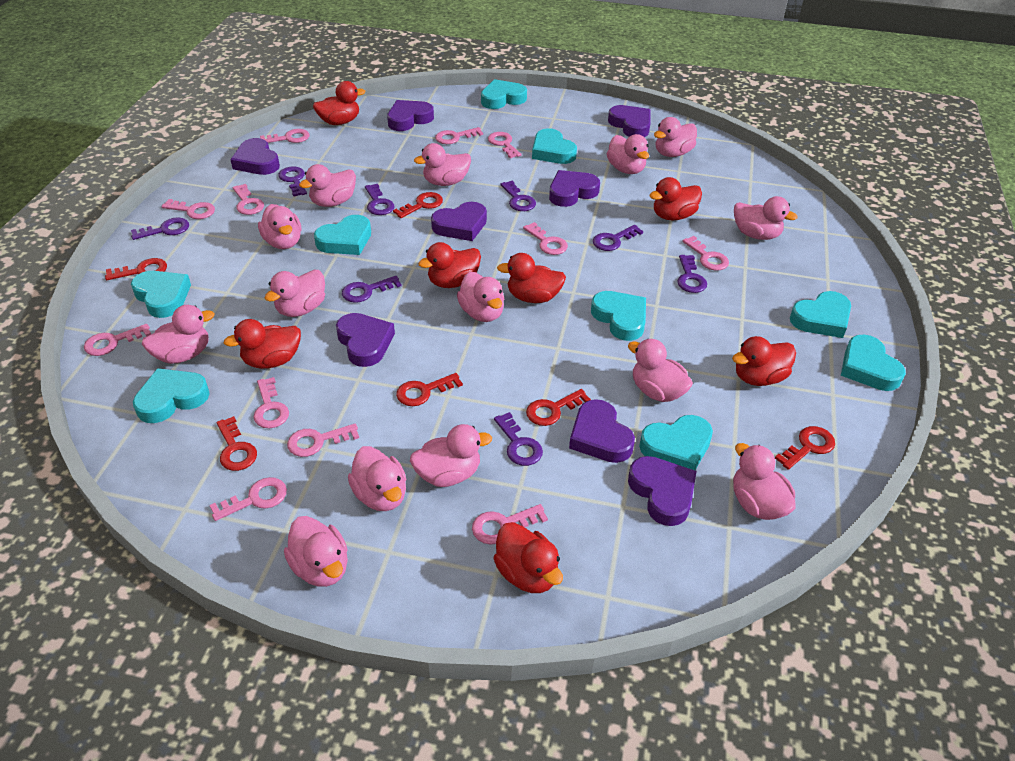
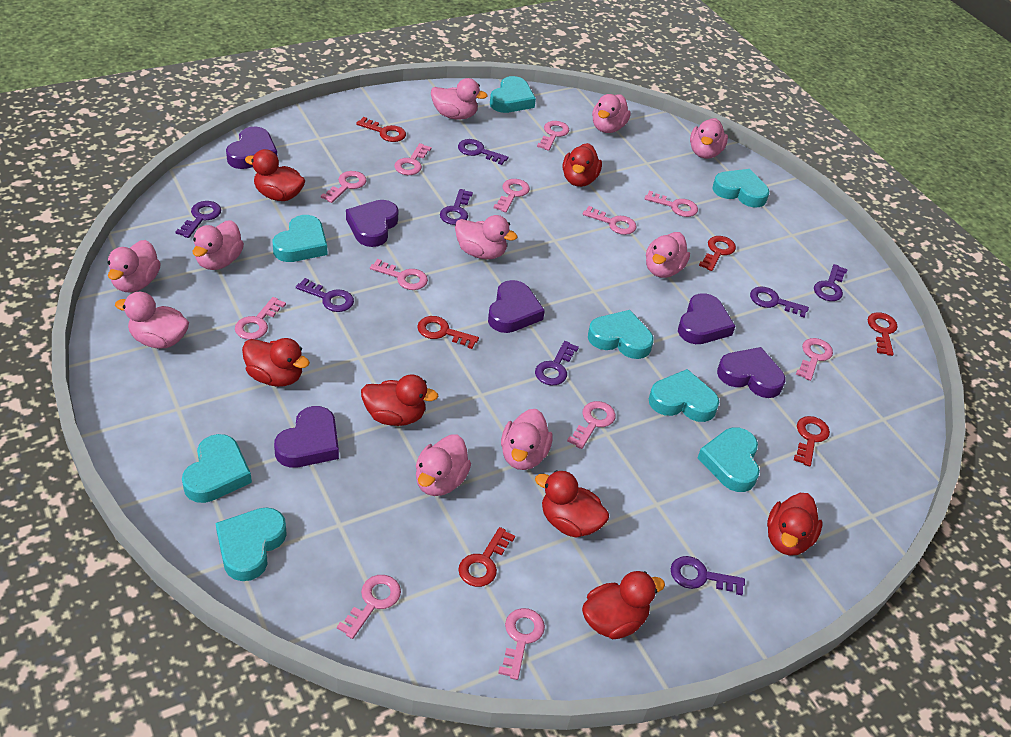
pink duck: [142,305,214,364] [258,204,301,249] [265,270,325,317] [284,516,348,587] [299,164,356,207] [348,446,406,511] [410,424,492,487] [414,143,471,186] [457,272,504,322] [607,134,649,174] [628,339,693,402] [654,117,697,157] [733,443,796,520] [734,196,798,240] = 14 -> [108,240,161,293] [115,292,189,349] [192,220,244,270] [416,434,471,496] [431,78,487,120] [455,215,518,259] [501,409,553,470] [592,94,631,133] [646,232,690,278] [690,118,728,159] = 10
purple heart: [230,138,280,175] [336,313,395,367] [387,100,434,131] [431,202,487,241] [549,170,600,207] [569,399,635,463] [608,105,651,137] [628,456,697,526] = 8 -> [226,126,278,169] [274,406,339,468] [346,200,399,247] [488,280,545,333] [678,293,735,344] [717,347,785,398] = 6
turquoise heart: [131,271,191,318] [133,368,210,423] [314,215,371,255] [481,79,527,109] [532,128,577,164] [591,291,646,341] [639,415,713,470] [790,291,851,338] [841,335,906,391] = 9 -> [182,434,252,503] [215,507,287,581] [273,215,327,262] [490,76,536,113] [588,310,654,359] [649,369,719,422] [698,427,760,492] [712,169,769,208] = 8

